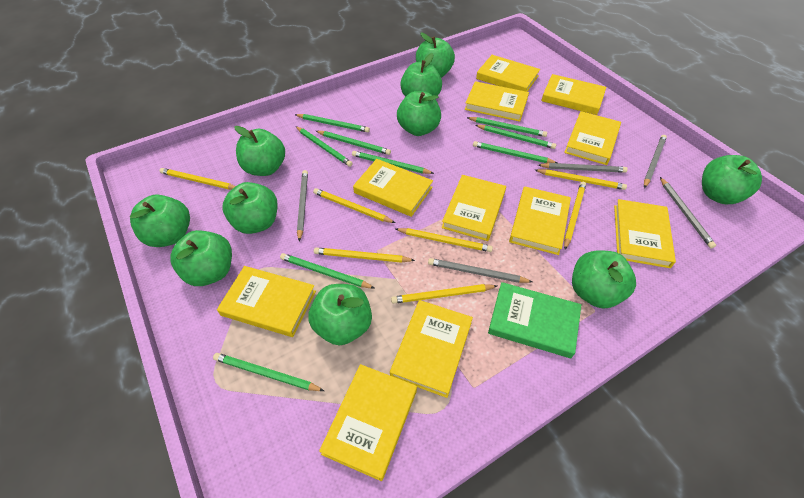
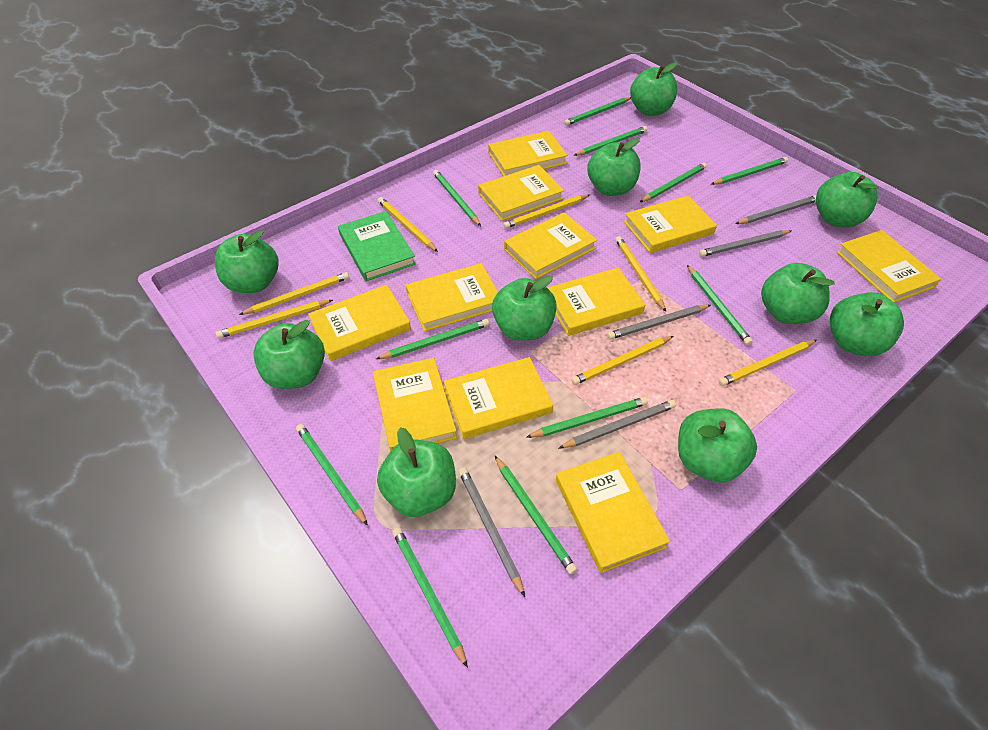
green pencil: [213,353,324,391] [280,253,374,288] [295,114,370,132] [295,126,353,167] [316,131,391,155] [352,151,434,174] [467,117,547,137] [473,141,557,163] [476,125,556,149] = 9 -> [296,424,368,526] [376,319,489,359] [392,527,468,668] [433,170,481,226] [495,456,577,574] [526,397,648,438] [564,97,631,126] [574,126,647,156] [640,163,707,202] [687,265,753,345] [711,157,788,185] = 11

